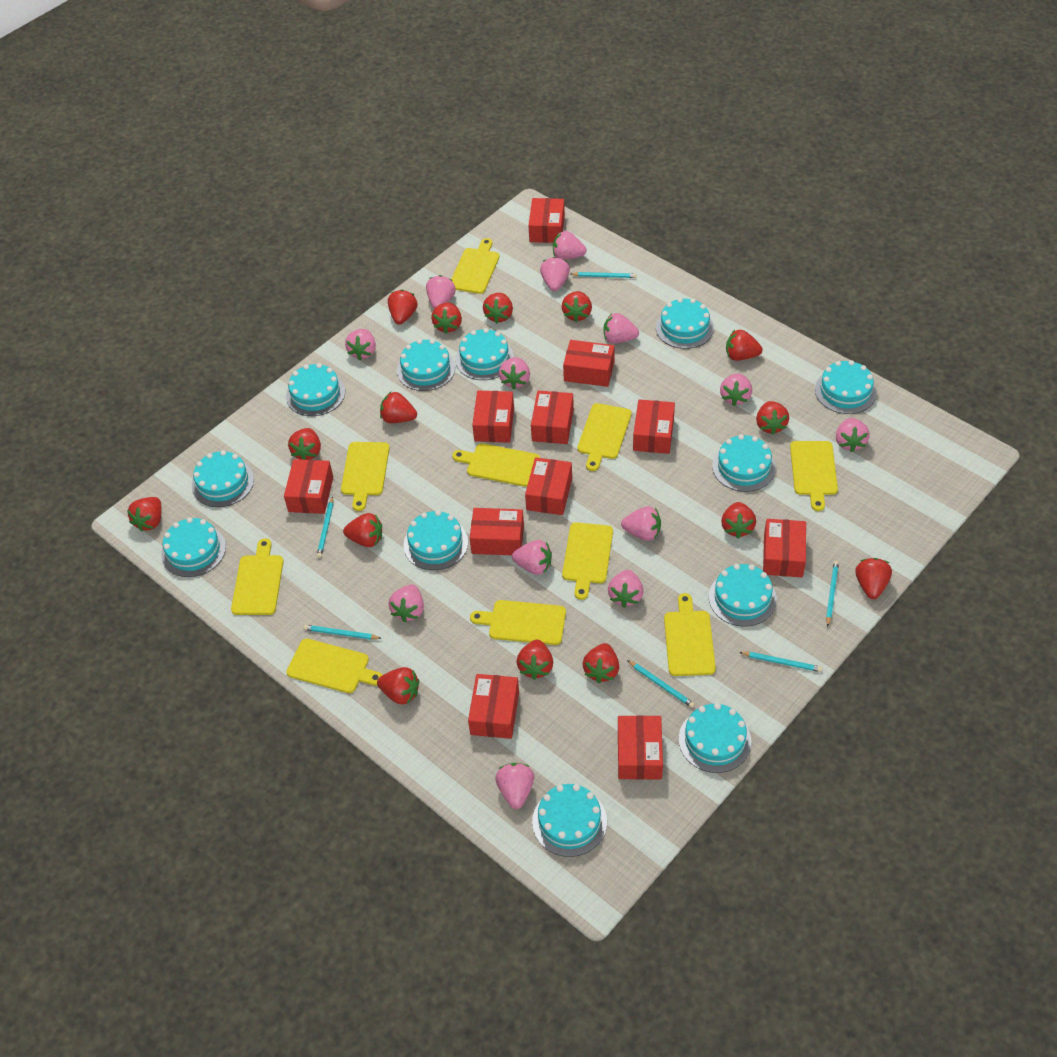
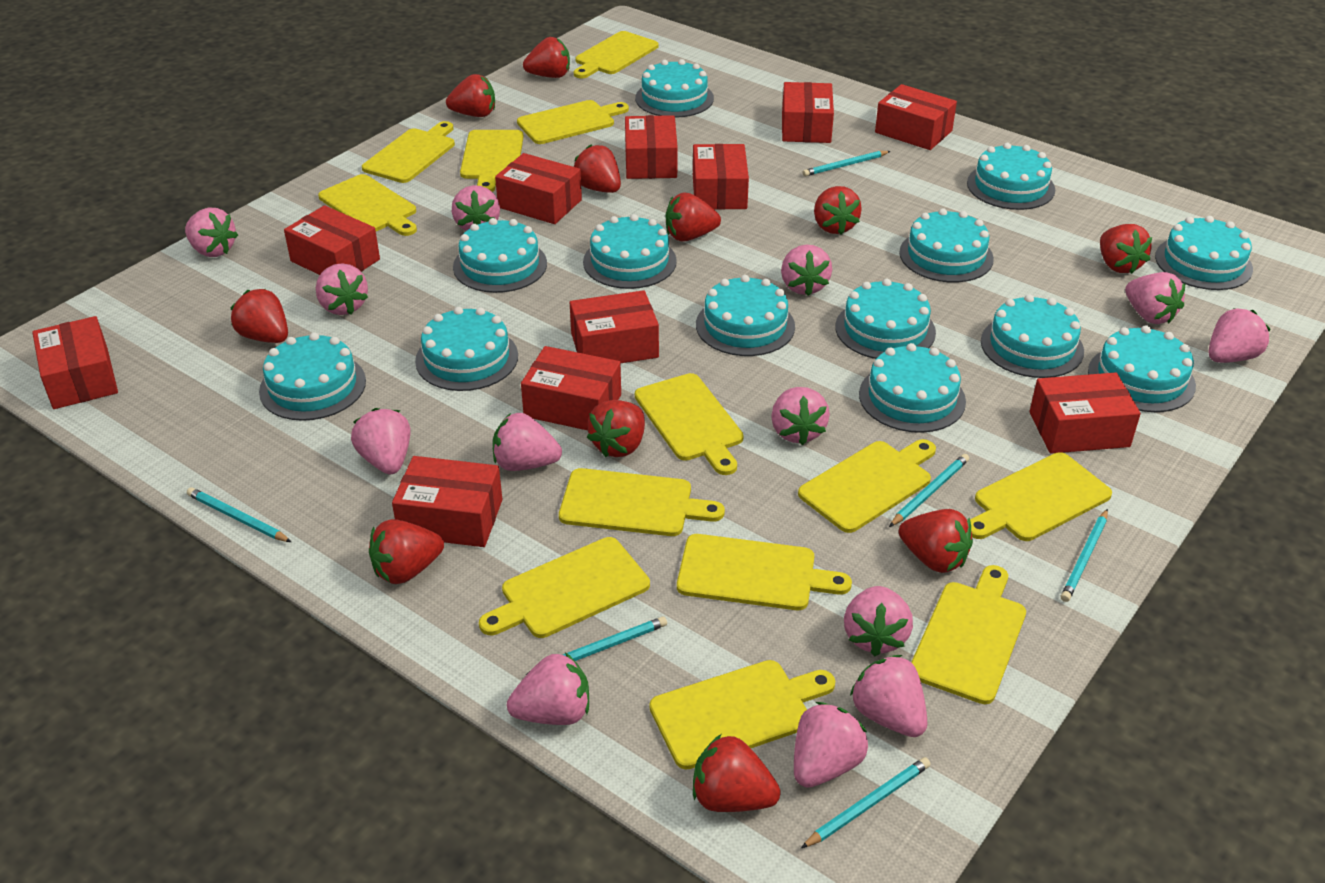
red strawberry: [127,497,161,532] [288,428,321,460] [343,513,382,547] [377,667,419,705] [380,392,417,423] [388,290,418,325] [431,303,462,334] [483,293,513,323] [516,640,553,680] [562,291,592,322] [582,643,619,683] [721,502,756,538] [726,330,763,361] [756,401,789,435] [855,558,892,599] = 15 -> [231,289,288,343] [369,519,444,584] [446,74,495,117] [523,37,570,78] [574,145,621,193] [587,400,645,457] [665,193,721,242] [693,734,781,812] [814,186,862,235] [899,509,973,573] [1100,224,1152,274] = 11
turquoise cake: [161,517,226,577] [192,450,254,507] [286,363,345,416] [397,339,455,391] [403,510,468,570] [455,328,514,380] [532,784,607,857] [656,298,714,349] [679,703,752,773] [709,564,777,627] [712,434,776,492] [815,360,877,414] = 12 -> [259,332,366,421] [415,307,518,391] [453,218,547,293] [583,214,677,289] [635,59,714,117] [696,275,795,356] [835,279,936,359] [859,343,966,433] [899,208,994,283] [967,143,1055,210] [981,294,1084,378] [1088,325,1196,412] [1155,216,1253,290] = 13
yellow cutting board: [231,538,284,615] [286,638,382,693] [341,442,390,511] [451,238,500,294] [452,443,540,487] [470,600,566,645] [562,522,613,600] [577,403,631,471] [664,593,716,676] [790,441,838,511] = 10 -> [318,174,417,236] [362,121,455,183] [460,130,524,192] [479,537,650,638] [517,100,629,144] [559,468,725,536] [574,31,659,78] [635,373,744,475] [649,660,835,770] [677,534,852,610] [798,439,936,533] [911,565,1026,704] [970,452,1112,541] = 13

